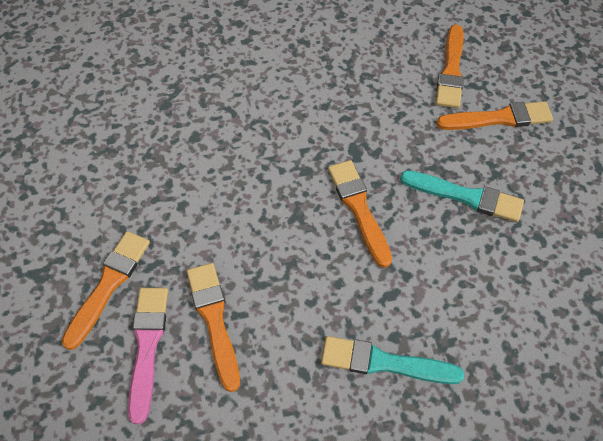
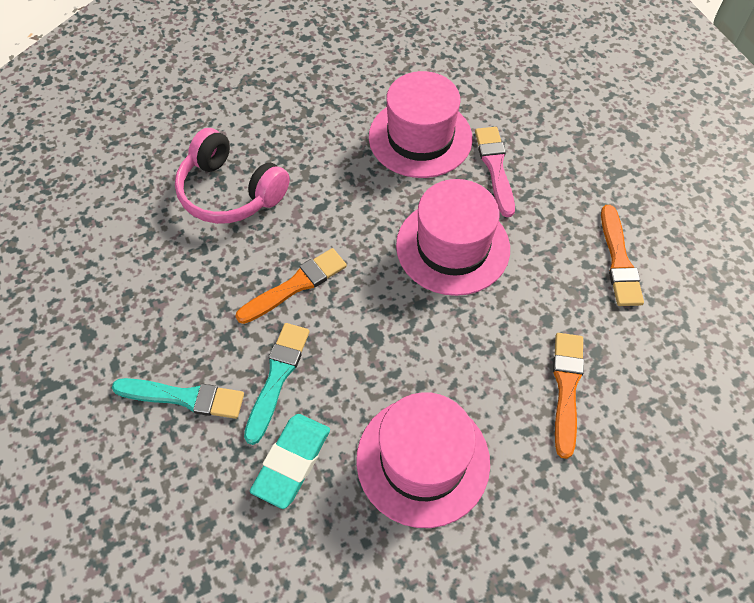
orange brush: [62,231,150,350] [187,263,240,392] [328,160,392,268] [436,24,464,108] [436,101,553,130] = 5 -> [235,248,347,324] [553,333,584,459] [601,205,644,306] = 3
pink hat: none = 0 -> [356,392,490,528] [369,71,473,178] [396,179,510,296] = 3
pink headphones: none = 0 -> [175,128,290,224] = 1
turquoise eraser: none = 0 -> [250,414,330,509] = 1

